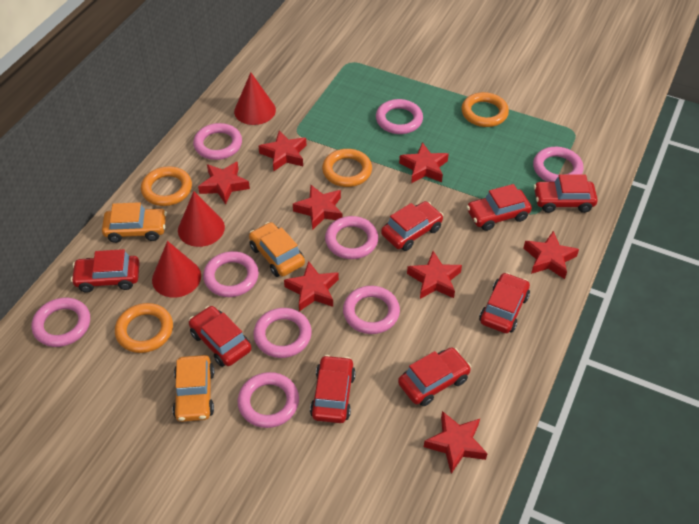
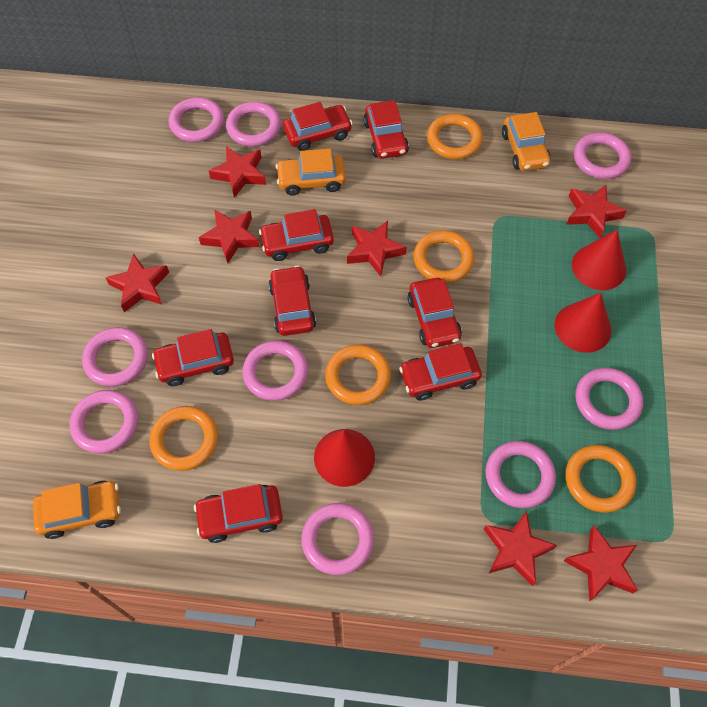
orange ring: [115,303,173,353] [141,166,192,206] [322,149,372,187] [461,92,509,127] = 4 -> [149,406,218,471] [325,345,391,405] [413,230,475,283] [427,114,483,159] [565,445,637,513] = 5
red star: [198,161,250,205] [259,130,307,171] [284,261,339,311] [293,185,343,229] [399,142,449,183] [407,251,462,299] [424,411,488,474] [524,231,579,279] = 8 -> [105,253,169,312] [199,209,260,263] [209,146,266,198] [347,221,406,277] [484,511,557,586] [564,526,638,601] [566,185,627,238] = 7

